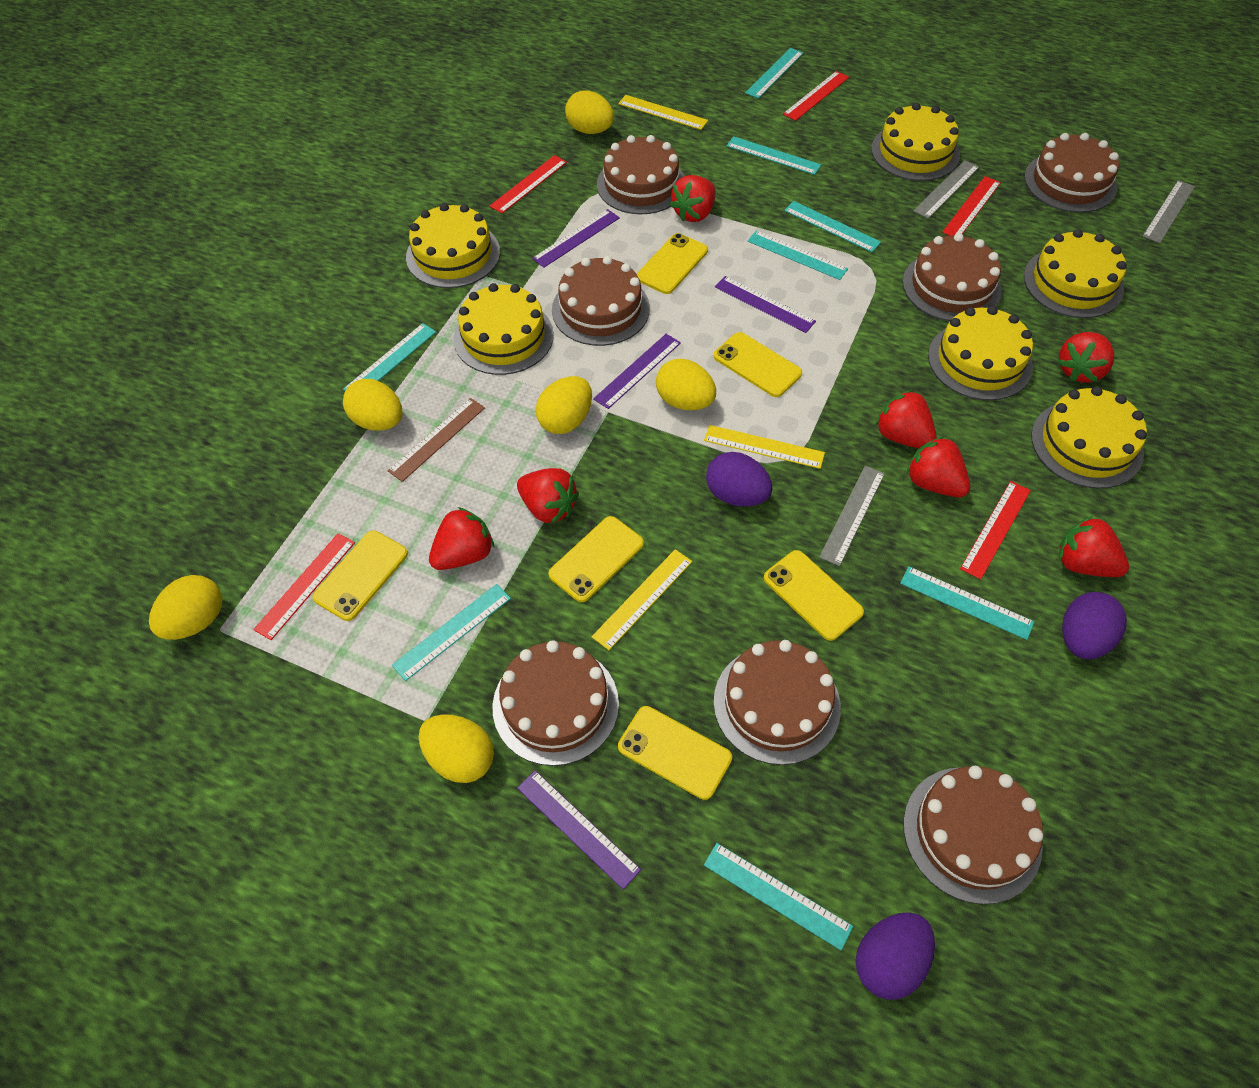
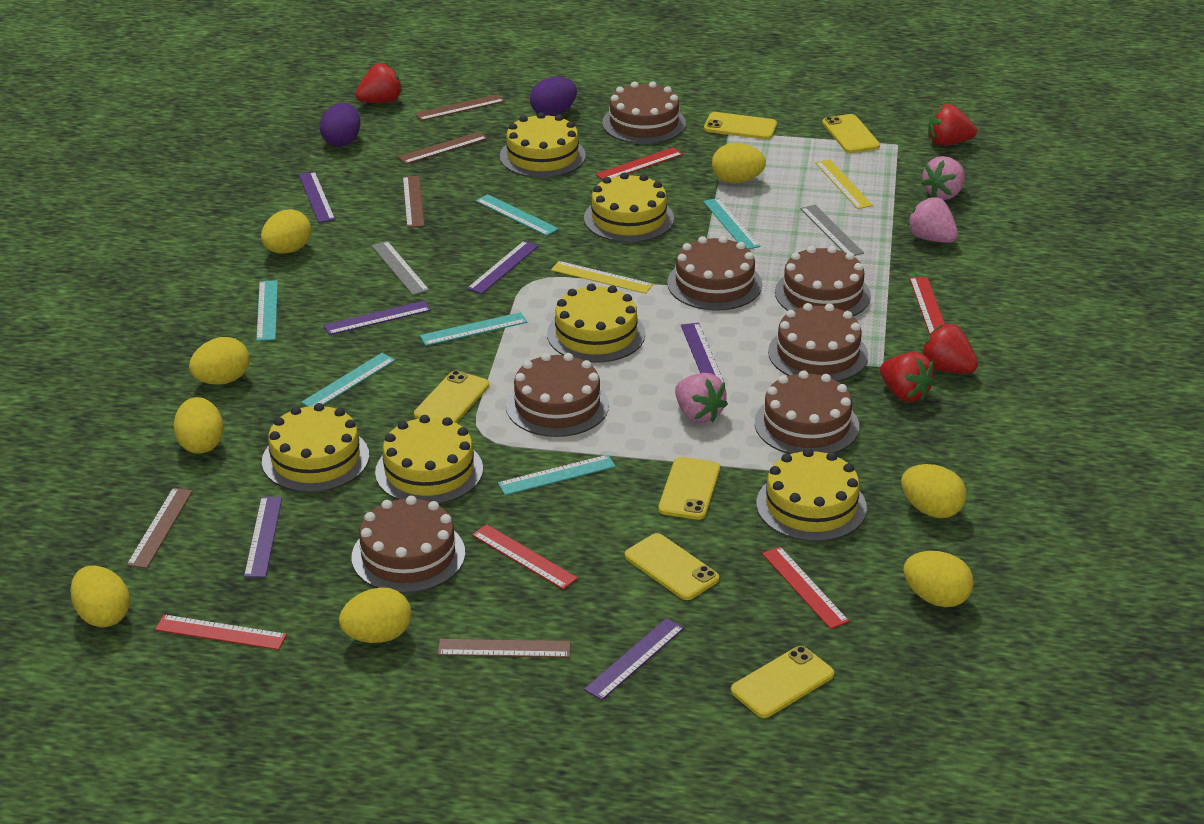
brown ruler: [388,398,485,482] = 1 -> [126,488,193,569] [398,131,488,164] [403,176,424,228] [415,94,505,121] [437,639,571,658] = 5
grey ruler: [819,466,885,566] [913,160,979,219] [1142,180,1195,243] = 3 -> [371,241,429,295] [800,205,864,256] = 2
pink strawberry: none = 0 -> [675,373,728,423] [907,197,958,243] [921,156,965,200] = 3
purple egg: [706,452,772,507] [855,912,935,1000] [1062,592,1127,659] = 3 -> [320,103,360,147] [530,77,577,116] = 2
purple ruler: [517,770,641,890] [532,209,620,268] [593,334,681,409] [715,276,816,333] = 4 -> [244,497,282,578] [299,172,335,223] [324,301,431,335] [467,241,539,294] [584,618,684,700] [681,323,724,383] = 6
red strawberry: [429,507,494,570] [517,468,579,524] [670,175,716,222] [876,390,937,448] [906,436,970,497] [1058,332,1114,383] [1059,516,1129,577] = 7 -> [355,63,402,103] [880,352,935,402] [921,324,978,373] [928,104,977,146] = 4
turquoise ruler: [343,323,436,391] [392,584,511,681] [704,843,853,951] [727,136,821,175] [745,48,803,99] [747,230,848,280] [784,201,881,252] [900,566,1034,640] = 8 -> [256,280,278,341] [301,353,395,407] [420,312,527,346] [476,194,559,236] [498,455,616,495] [703,198,760,249] = 6
yellow egg: [149,575,222,640] [343,379,402,431] [419,714,494,783] [536,376,592,434] [565,90,614,134] [656,359,716,410] = 6 -> [70,565,130,627] [174,397,223,454] [189,337,249,385] [261,209,311,254] [339,587,411,643] [712,143,766,183] [901,464,966,518] [903,551,974,607] = 8
yellow ruler: [592,549,692,650] [618,95,708,130] [704,425,825,469] = 3 -> [551,261,653,294] [815,160,873,209] = 2

